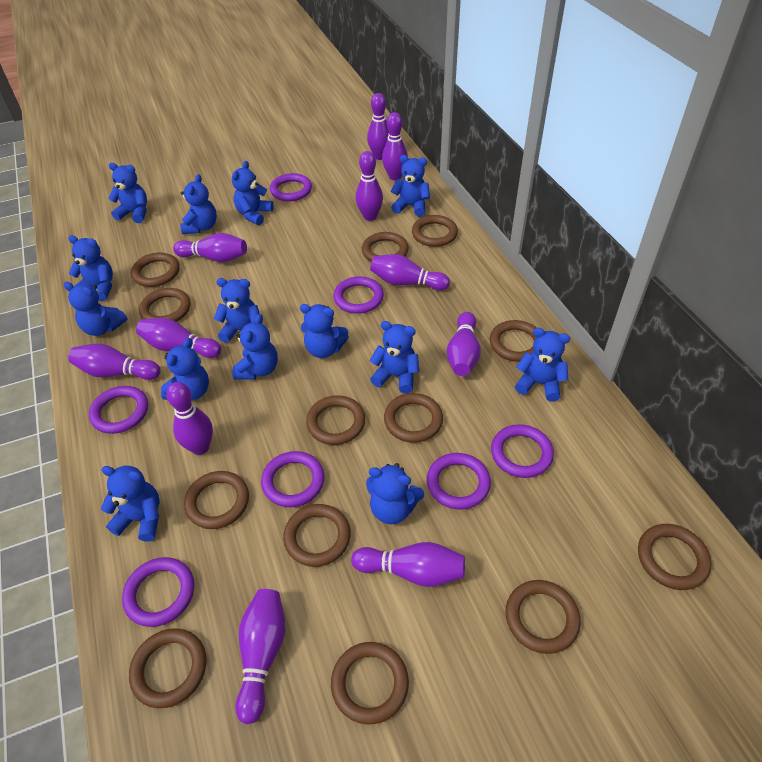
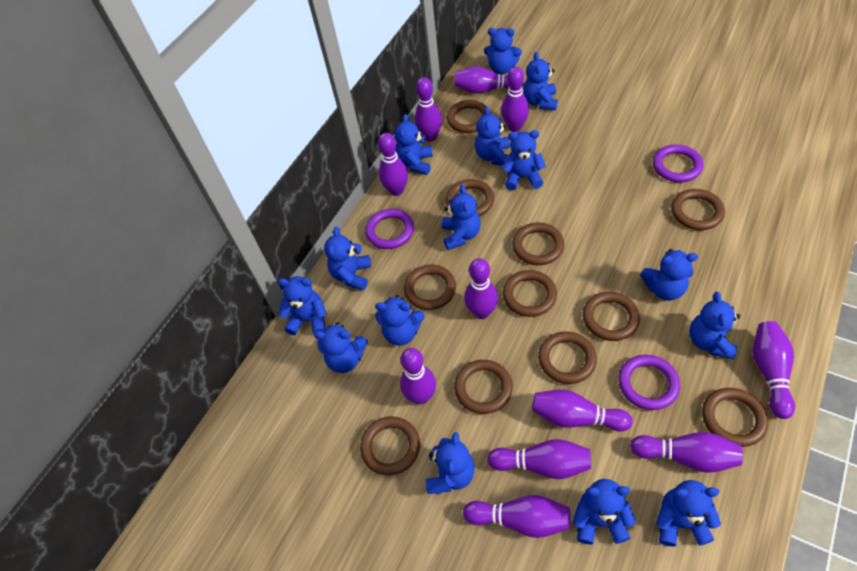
blue teddy bear: [63,282,128,336] [68,235,113,301] [101,466,160,542] [108,163,147,223] [161,338,209,400] [180,174,217,234] [214,278,260,343] [232,161,274,225] [233,314,278,380] [300,304,349,358] [366,463,424,524] [370,321,419,393] [391,155,430,217] [515,328,570,402] = 14 -> [277,276,327,335] [314,322,367,373] [324,227,371,290] [375,295,425,346] [394,114,433,175] [426,432,475,495] [442,185,480,250] [475,106,510,166] [484,28,522,74] [502,130,546,191] [523,52,558,110] [573,479,636,545] [640,249,698,301] [656,480,721,547] [690,292,740,359] = 15
brown ring: [129,628,207,708] [131,253,180,287] [139,288,191,322] [184,471,249,529] [283,504,351,567] [306,395,365,445] [331,642,409,724] [362,232,409,262] [384,393,443,443] [412,215,458,247] [490,320,537,362] [506,580,581,654] [638,524,712,590] = 13 -> [360,417,420,476] [404,265,456,310] [446,179,494,216] [447,100,490,133] [454,360,513,414] [503,270,557,317] [512,223,564,265] [538,331,597,384] [583,292,640,341] [671,189,725,230] [702,388,768,447] = 11
purple ring: [89,386,148,434] [122,557,194,627] [261,451,324,507] [270,173,312,201] [333,276,384,314] [427,453,491,510] [491,424,554,478] = 7 -> [365,209,414,249] [618,355,680,410] [653,145,703,182] = 3

